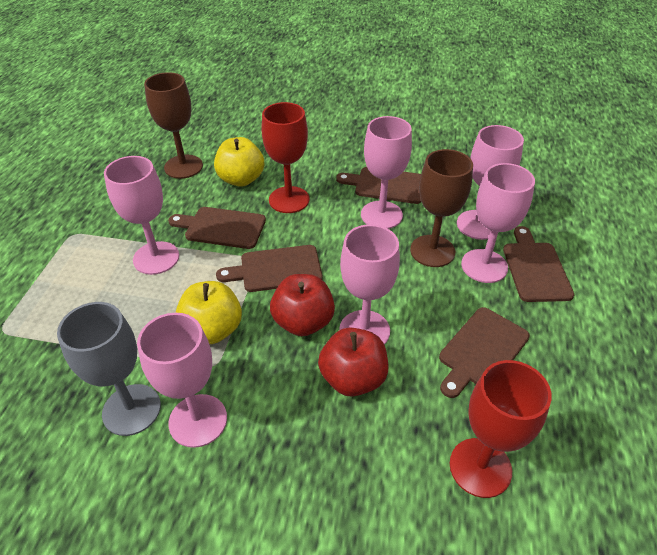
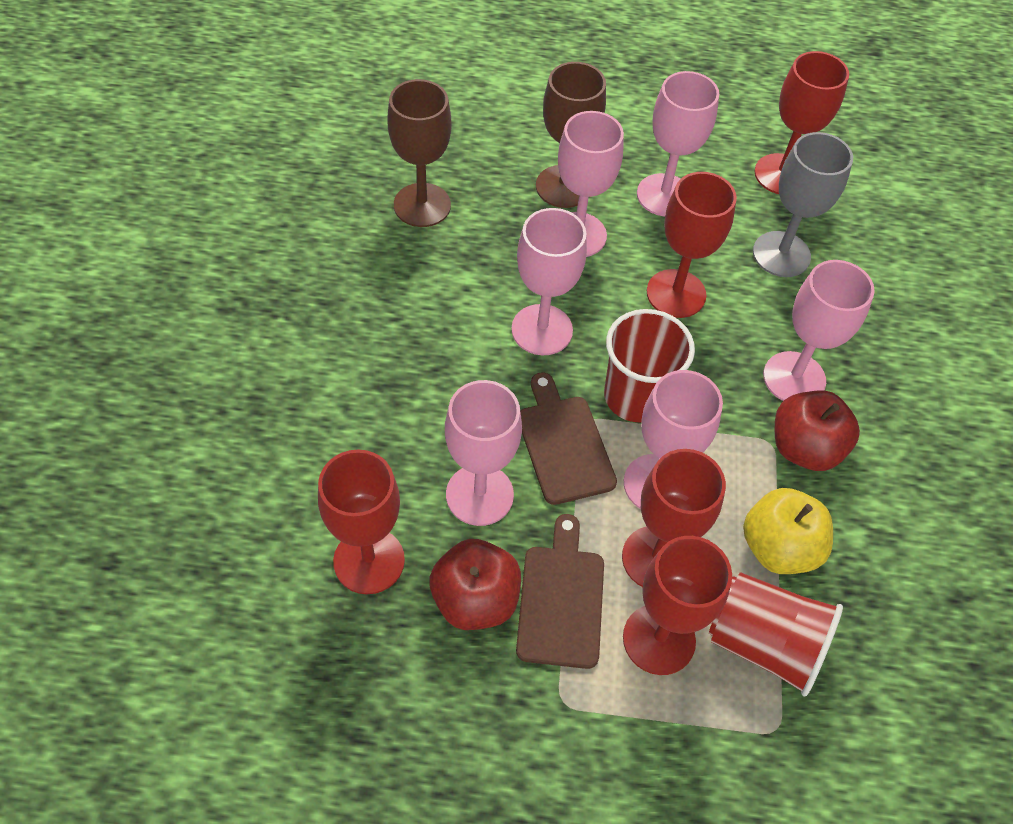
brown cutting board: [168,207,266,249] [216,245,322,292] [336,167,421,204] [439,307,530,398] [503,226,574,302] = 5 -> [516,514,604,669] [520,373,617,505] = 2
red cup: none = 0 -> [604,309,695,422] [709,572,843,696] = 2
red goblet: [261,102,309,213] [450,360,552,498] = 2 -> [318,449,405,594] [622,449,726,587] [623,536,732,675] [647,172,737,318] [754,51,849,194] = 5
yellow apple: [175,281,242,344] [214,137,264,187] = 2 -> [743,488,833,574] = 1

